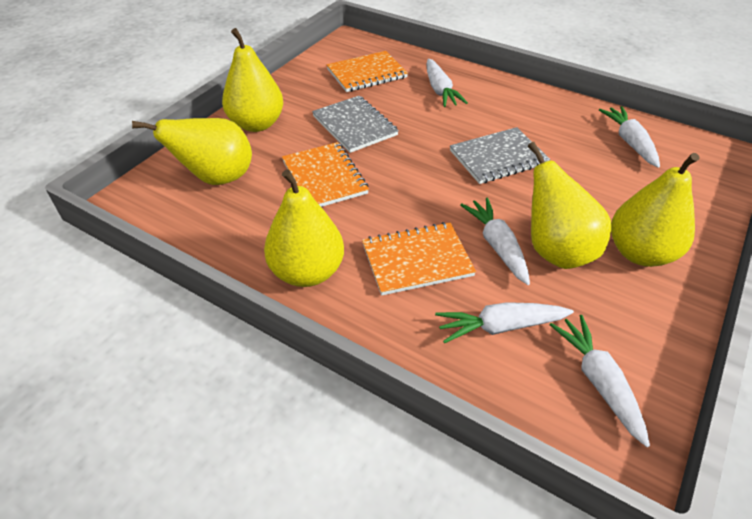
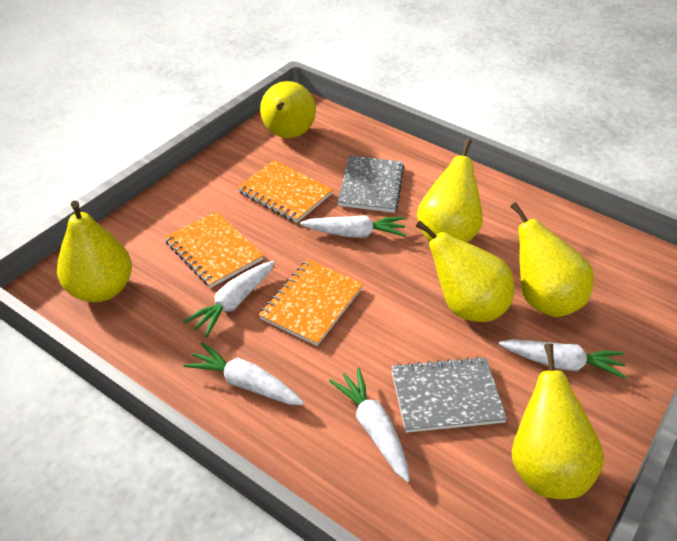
yellow pear: [132,118,252,185] [222,28,283,132] [264,169,344,287] [528,142,611,269] [611,153,700,267] = 5 -> [57,201,132,302] [260,81,316,138] [416,220,514,322] [417,139,483,242] [510,202,594,317] [512,343,604,499] = 6

